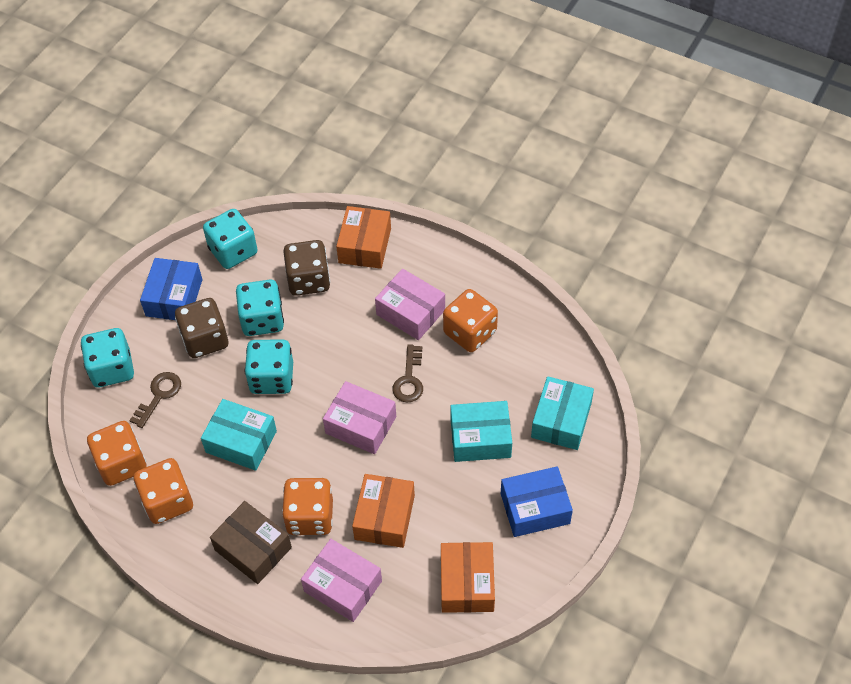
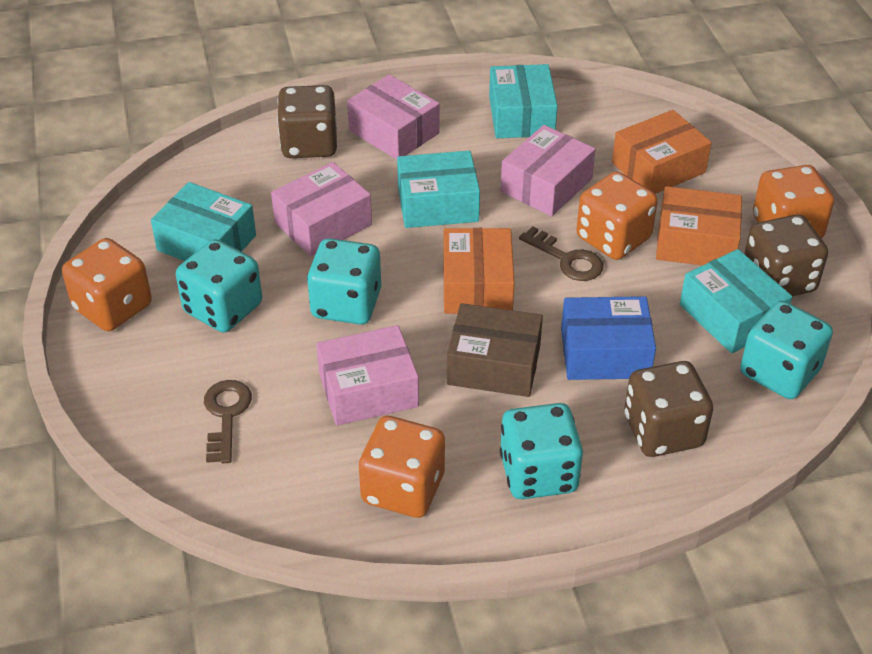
blue box: [140,258,202,320] [501,466,573,537] = 2 -> [561,296,656,380] = 1
brown dice: [175,298,228,358] [283,240,330,296] = 2 -> [277,85,337,158] [624,361,713,457] [744,215,828,296] = 3
pink box: [301,539,382,622] [323,381,396,454] [375,269,445,340] = 3 -> [271,162,372,256] [316,325,419,426] [347,74,440,160] [501,125,596,216] = 4
turquoise box: [201,399,277,471] [450,401,512,462] [531,376,594,450] = 3 -> [151,182,256,261] [397,150,480,228] [489,64,557,138] [680,249,792,354] = 4

